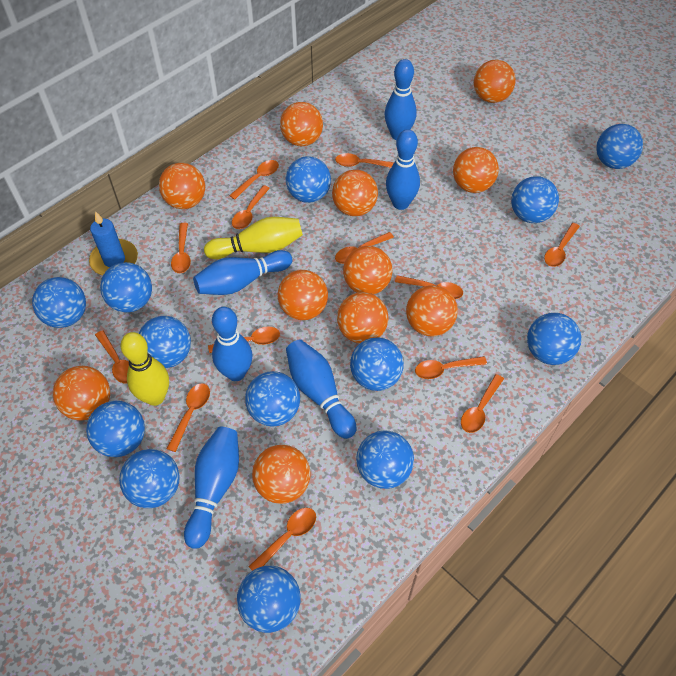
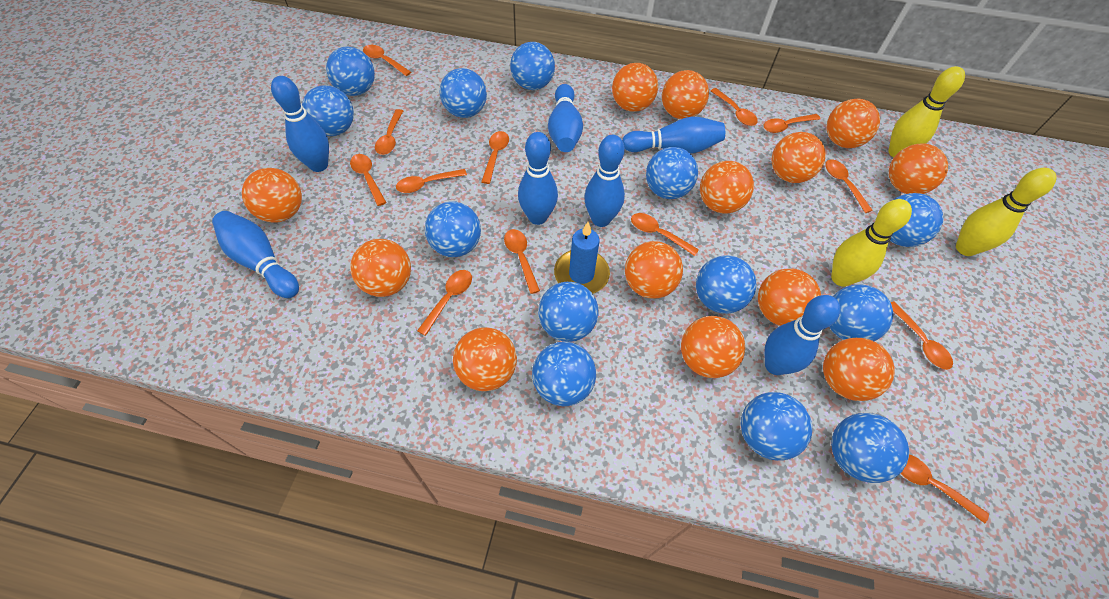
blue bowling pin: [184,427,239,549] [193,250,292,295] [212,307,252,381] [286,339,356,439] [384,59,417,140] [386,129,420,210] = 6 -> [212,211,299,298] [271,76,329,172] [518,132,558,225] [548,84,583,152] [584,135,625,227] [622,117,725,153] [764,295,840,375] = 7
orange ball: [53,366,110,421] [159,163,205,209] [252,445,311,504] [278,270,328,320] [280,102,323,146] [332,170,378,216] [337,292,389,343] [343,246,393,295] [406,285,458,336] [453,147,499,193] [474,60,516,103] = 11 -> [242,168,302,223] [350,239,411,297] [453,327,517,391] [612,63,658,112] [625,241,683,299] [662,70,709,119] [681,316,745,378] [700,161,754,213] [758,268,821,326] [772,132,826,183] [823,338,895,401] [827,99,880,148] [889,144,948,194] = 13
yellow bowling pin: [121,332,169,406] [204,217,303,259] = 2 -> [831,199,912,287] [888,66,965,157] [956,168,1057,256] = 3

